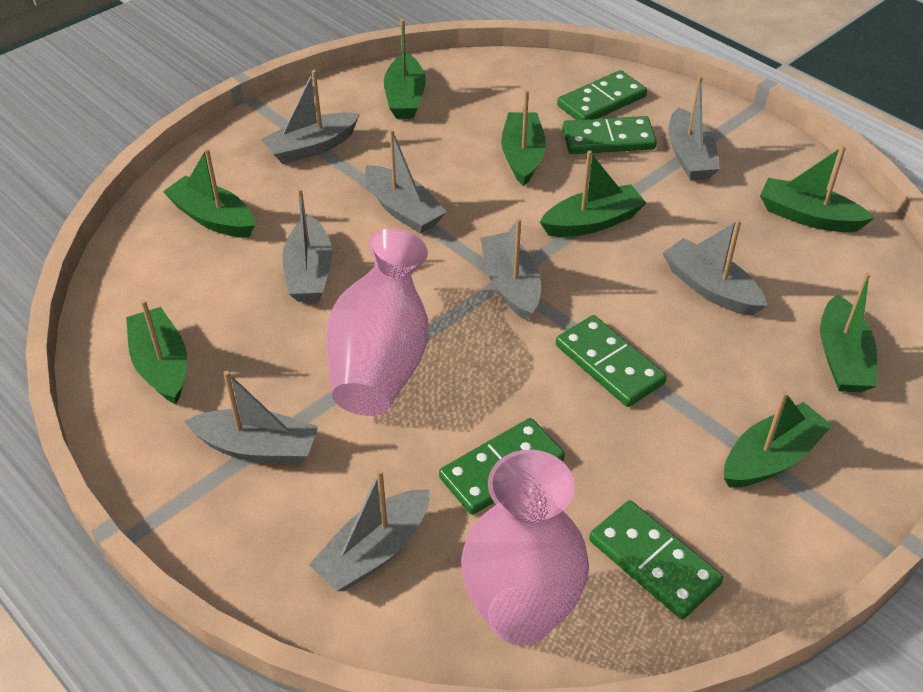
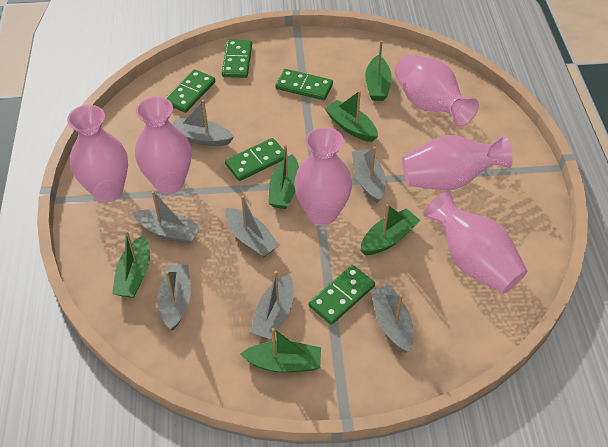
green boat: [126,300,187,404] [163,148,255,238] [384,19,426,119] [501,90,546,186] [540,151,646,237] [724,391,833,488] [760,145,874,232] [820,273,877,392] = 8 -> [112,230,150,298] [240,328,321,373] [268,144,299,209] [324,90,378,142] [360,204,421,255] [365,40,392,101] = 6
grey boat: [184,371,318,464] [261,70,360,164] [282,188,332,302] [309,469,430,591] [365,129,446,234] [480,218,541,321] [662,219,767,316] [668,76,720,181] = 8 -> [133,191,201,244] [158,264,191,330] [173,100,234,146] [225,196,279,258] [250,271,294,339] [352,146,386,203] [371,285,413,353] = 7
pink vase: [326,228,429,416] [461,450,589,645] = 2 -> [67,105,128,202] [135,97,191,194] [294,127,352,225] [395,54,479,127] [402,135,512,190] [424,190,527,294] = 6

